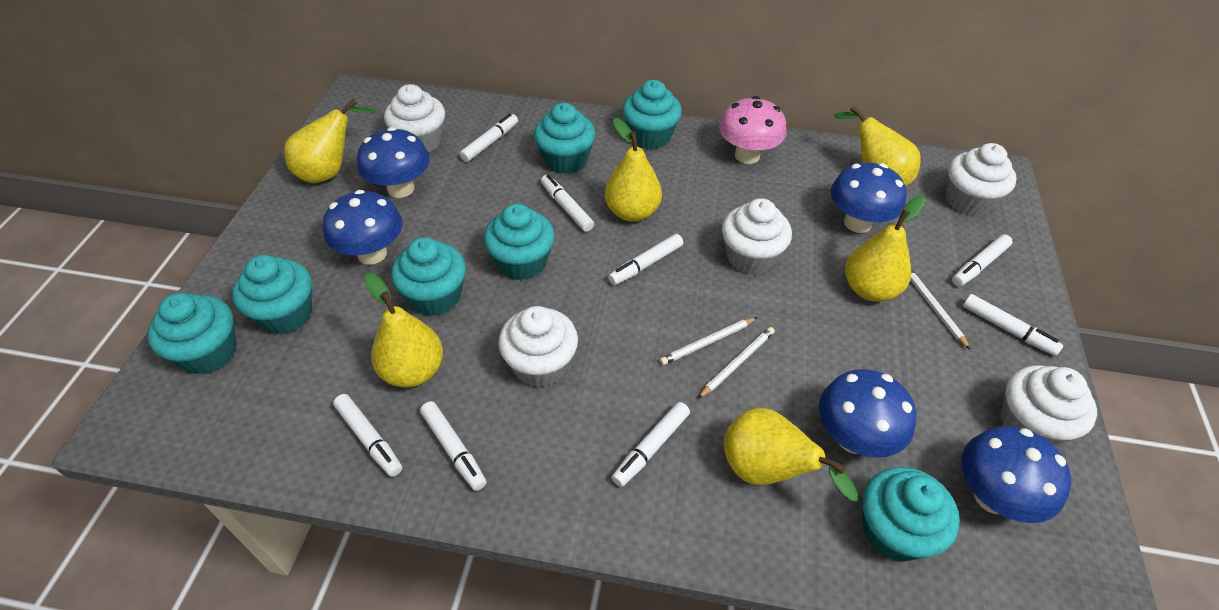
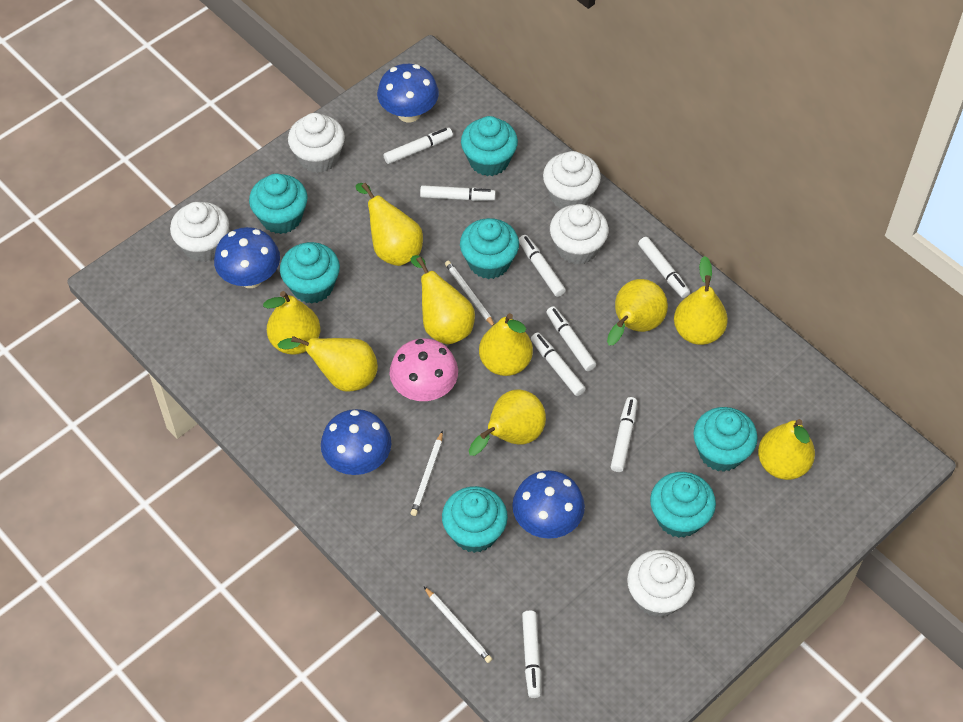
blue mushroom: [323,190,402,265] [357,127,430,198] [819,369,917,458] [831,162,907,233] [962,426,1071,523] = 5 -> [214,227,280,288] [321,409,391,475] [377,64,439,123] [512,470,585,539] = 4
yellow pear: [284,99,376,183] [364,273,443,387] [605,118,662,222] [724,408,858,501] [834,106,921,186] [845,195,926,302] = 6 -> [263,291,321,355] [277,336,378,392] [355,183,423,266] [411,255,475,344] [469,389,546,456] [479,313,533,376] [607,279,668,346] [674,256,728,345] [758,419,815,480] = 9

